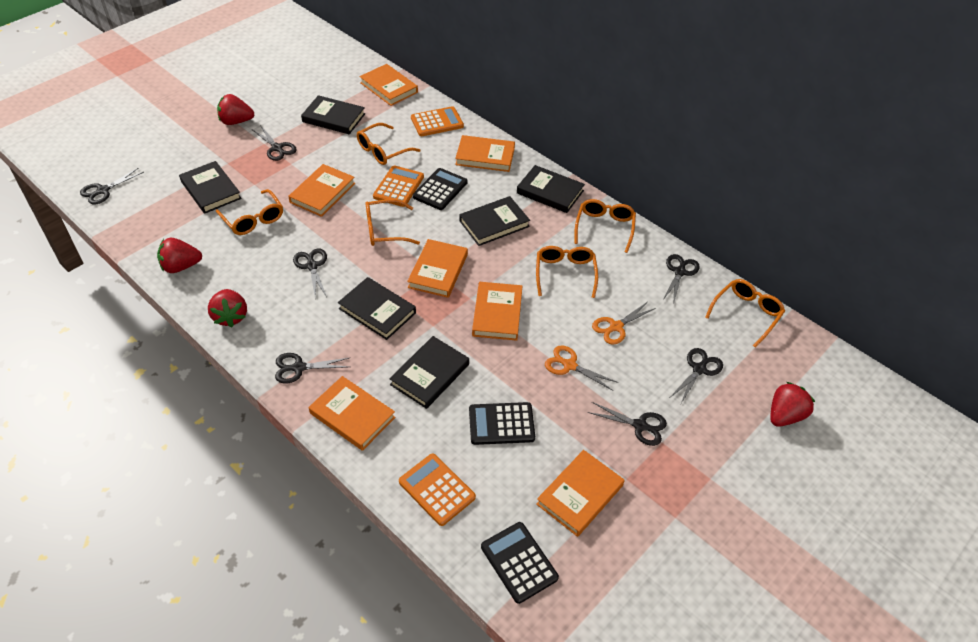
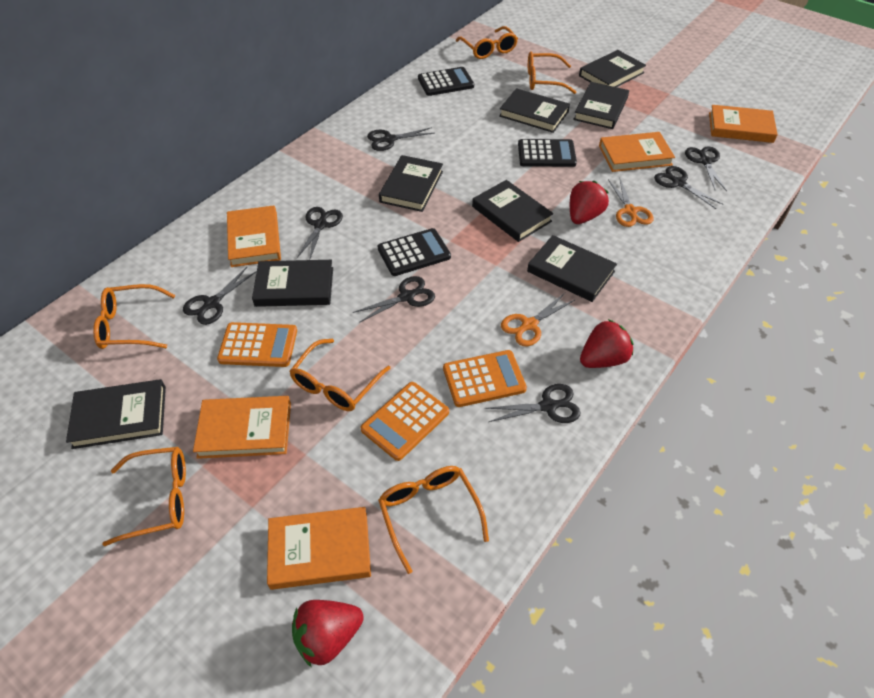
black book: [179,161,241,214] [301,95,365,134] [338,277,416,340] [389,336,469,409] [459,196,530,246] [517,165,585,213] = 6 -> [66,379,166,449] [252,260,333,307] [379,155,443,212] [472,180,554,242] [499,88,570,133] [527,235,617,302] [573,82,629,129] [579,50,646,87] = 8
orange book: [288,164,355,217] [309,376,395,451] [359,64,418,106] [407,239,468,298] [455,135,515,172] [472,282,522,341] [536,450,624,537] = 7 -> [193,396,291,459] [227,205,281,267] [267,507,371,590] [599,132,675,172] [709,105,778,143] = 5
red strawberry: [157,238,202,273] [208,289,247,327] [217,94,254,125] [770,382,815,427] = 4 -> [292,600,364,667] [570,181,609,224] [580,319,634,368] = 3

